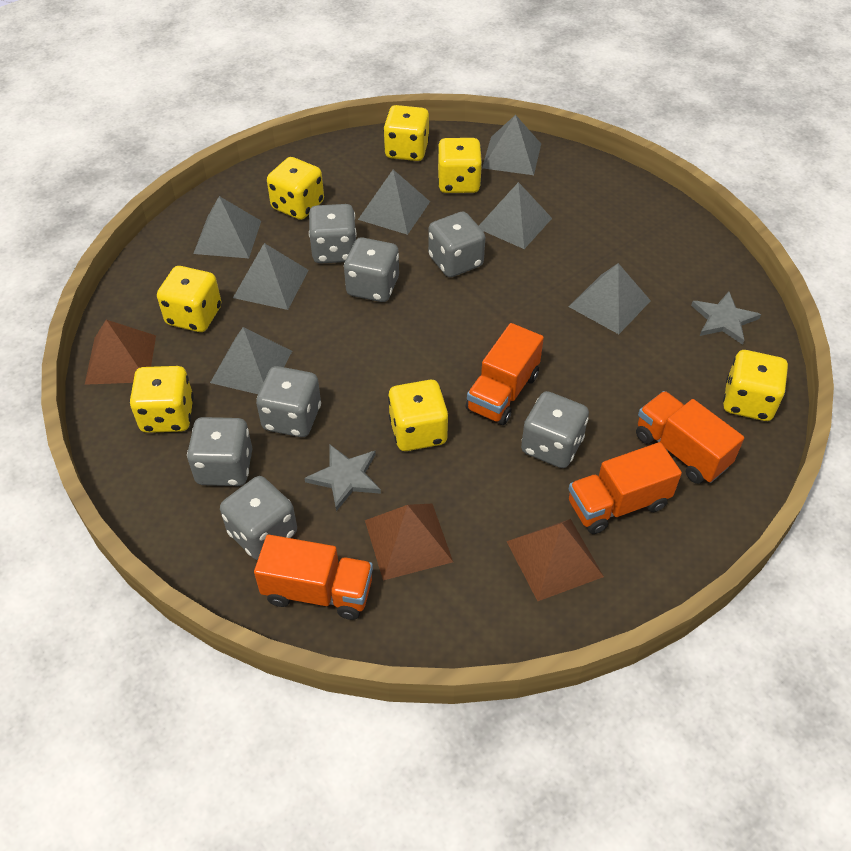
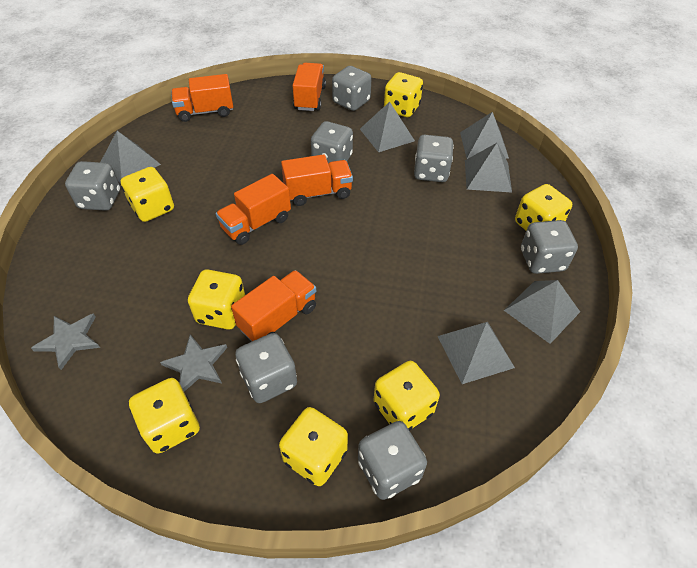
brown pyramid: [85,320,156,385] [365,504,453,580] [506,519,604,601] = 3 -> none = 0
grey pyramid: [193,196,261,258] [210,327,292,394] [233,243,309,310] [358,170,430,235] [479,182,552,249] [482,115,541,175] [569,263,651,334] = 7 -> [101,131,161,183] [360,102,415,152] [437,322,515,384] [460,112,509,159] [465,143,512,193] [504,280,580,344] = 6
orange truck: [254,535,373,620] [466,323,544,425] [569,442,682,534] [636,391,744,484] = 4 -> [171,74,233,122] [216,174,291,245] [231,270,316,342] [281,154,353,206] [293,63,326,111] = 5

